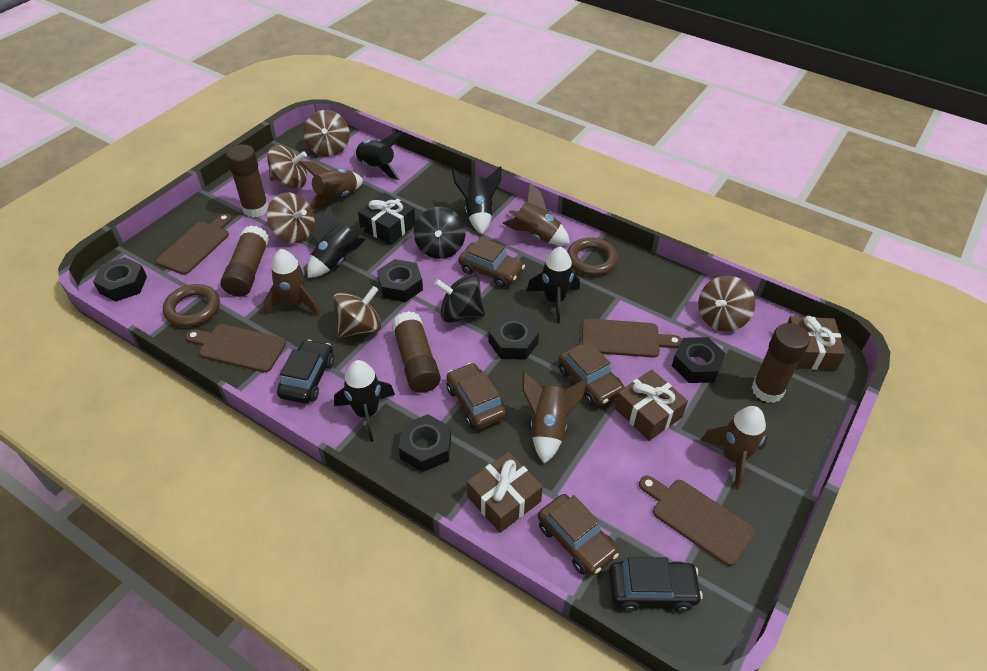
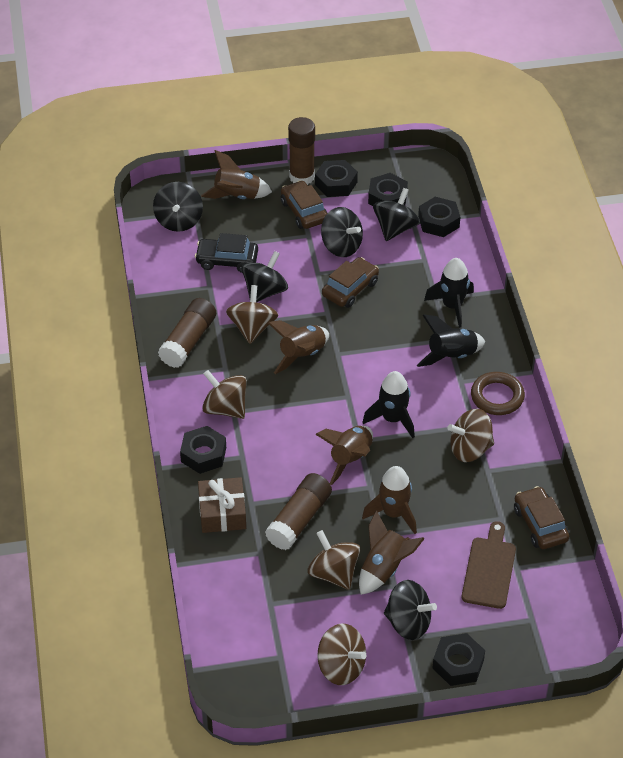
black car: [277,339,334,403] [609,557,703,612] = 2 -> [195,233,258,273] = 1
black gift: [358,193,416,245] = 1 -> none = 0
black rocket: [307,205,366,278] [334,360,395,442] [354,132,404,180] [452,166,501,234] [527,247,580,323] = 5 -> [362,371,415,438] [417,315,485,367] [424,258,474,328] = 3
black spinning top: [414,207,466,259] [434,274,485,323] = 2 -> [153,182,203,232] [241,251,288,302] [321,207,363,257] [373,188,420,241] [384,580,437,640] = 5
brown car: [446,363,506,429] [459,237,525,288] [538,494,619,576] [558,342,624,406] = 4 -> [281,180,328,229] [322,257,379,308] [514,486,569,549] = 3
brown cutting board: [156,213,232,275] [185,324,286,372] [582,318,682,358] [639,476,755,566] = 4 -> [462,521,516,609] = 1
brown gift: [467,452,543,533] [615,370,688,441] [787,316,846,370] = 3 -> [198,477,246,533] = 1
brown glue stick: [221,226,269,297] [226,144,269,217] [392,311,441,393] [752,323,810,403] = 4 -> [158,298,216,368] [265,473,332,550] [288,117,315,185] = 3
brown ring: [163,284,220,327] [567,237,618,276] = 2 -> [471,372,525,415] = 1

